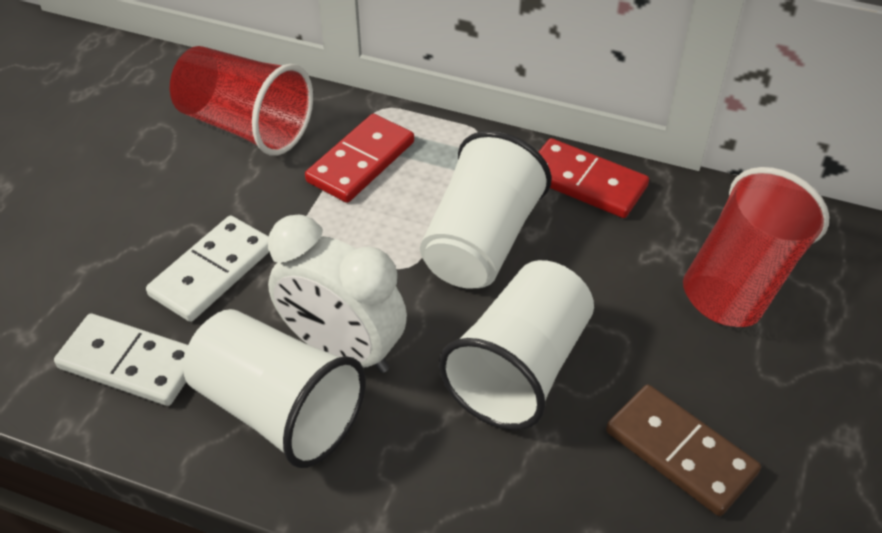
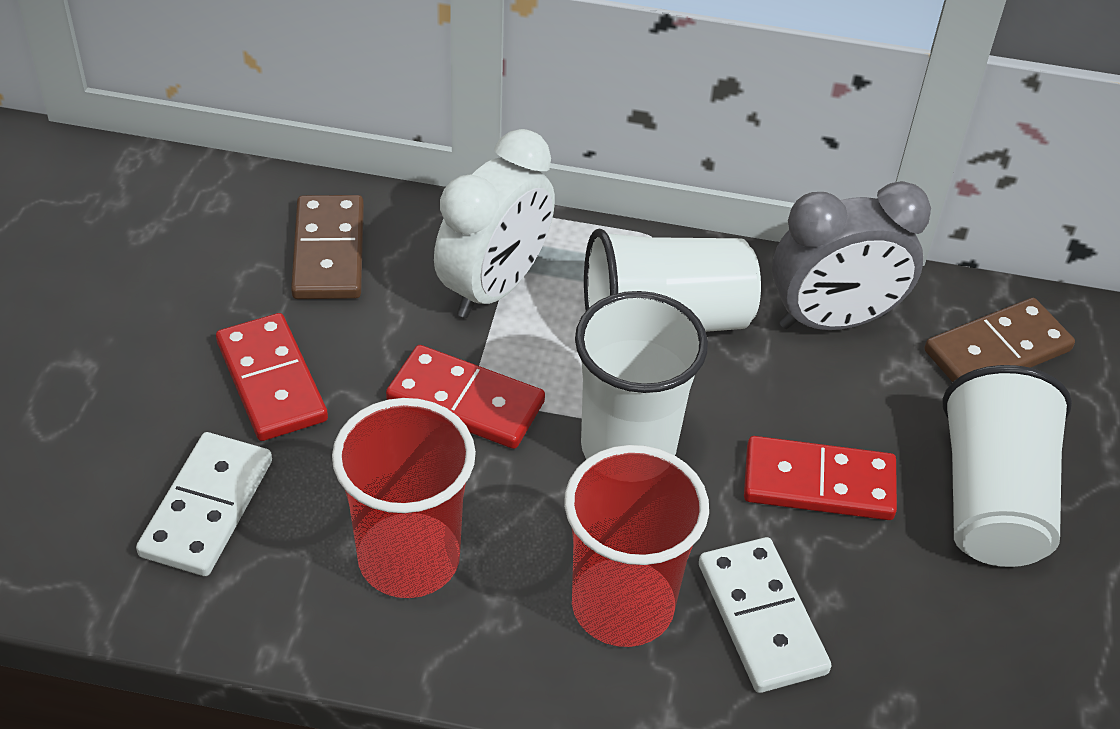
brown domino: [606,384,761,516] = 1 -> [291,195,364,299] [925,298,1075,382] = 2
grey clock: none = 0 -> [772,181,931,330] = 1
red domino: [305,114,414,203] [539,138,649,218] = 2 -> [216,313,328,441] [386,345,545,449] [744,436,897,520] = 3

